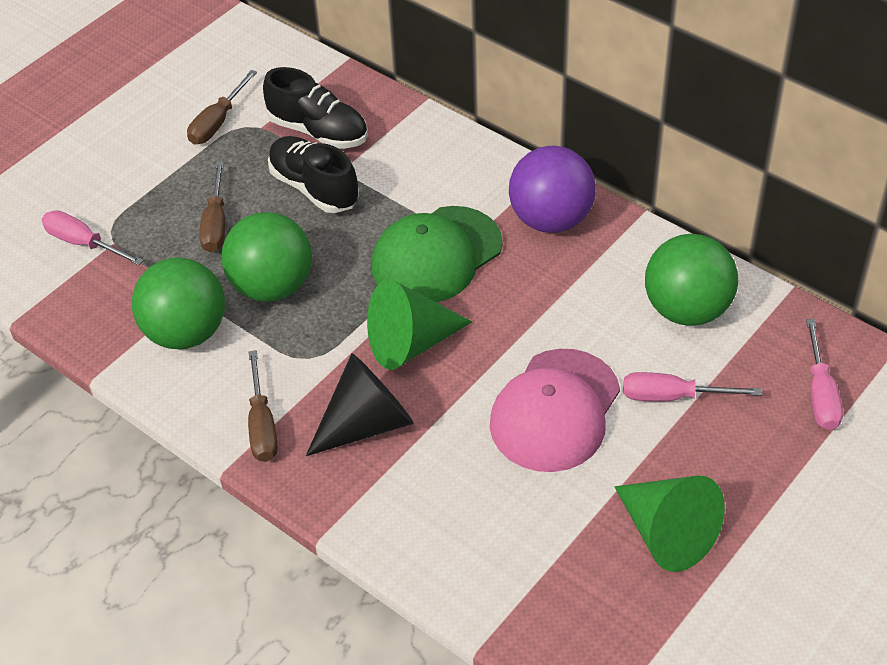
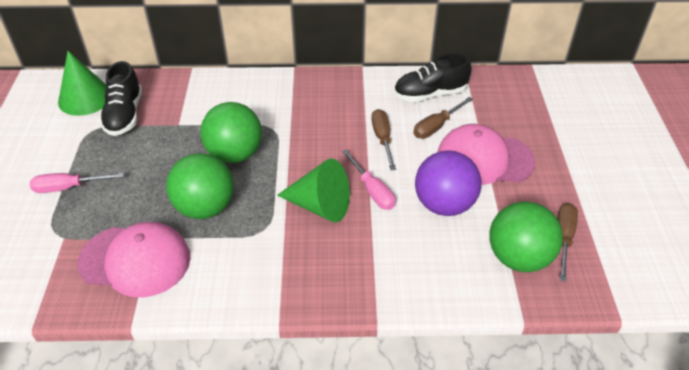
black cone: [306,353,414,456] = 1 -> none = 0
green cap: [371,206,502,303] = 1 -> none = 0
pink cap: [490,349,620,472] = 1 -> [77,222,190,297] [438,124,535,185] = 2
pink screwdriver: [42,210,144,265] [623,372,762,401] [806,319,843,430] = 3 -> [30,173,124,193] [342,149,396,210] = 2

